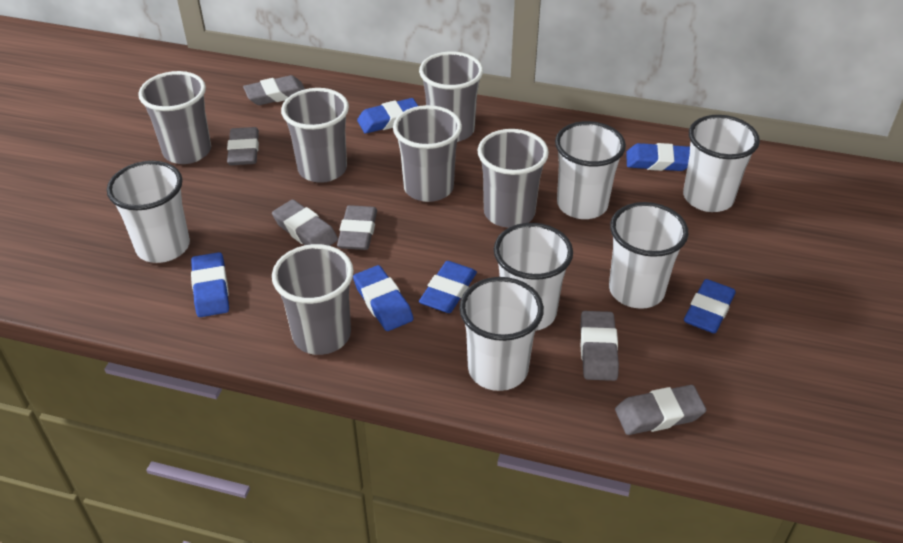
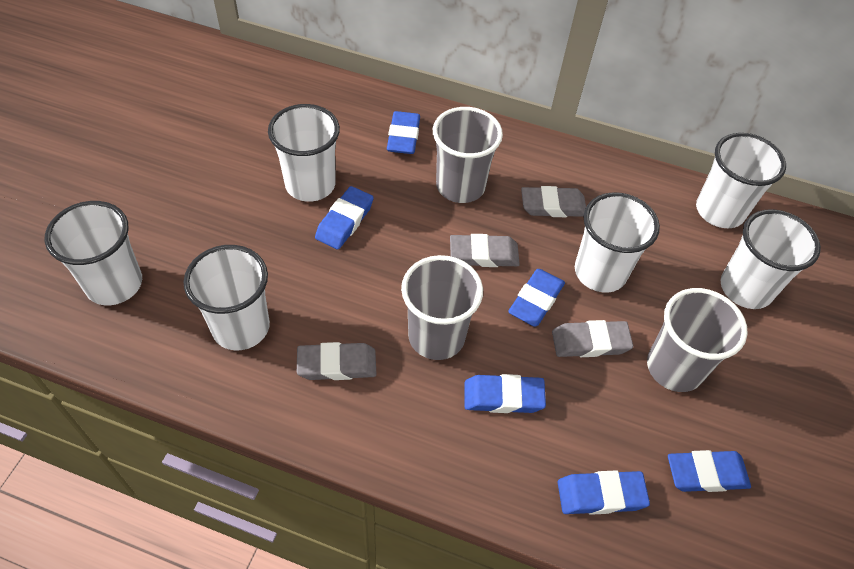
grey cup: [138,71,211,164] [272,244,354,355] [281,88,349,183] [393,105,462,202] [419,51,483,142] [478,129,549,228] = 6 -> [401,255,483,360] [433,107,503,203] [647,288,747,392] = 3
grey eraser: [227,127,259,165] [243,75,305,105] [272,200,338,246] [337,205,377,250] [580,311,619,381] [615,385,706,435] = 6 -> [297,342,376,380] [450,234,520,267] [521,186,586,217] [552,320,633,357] = 4

